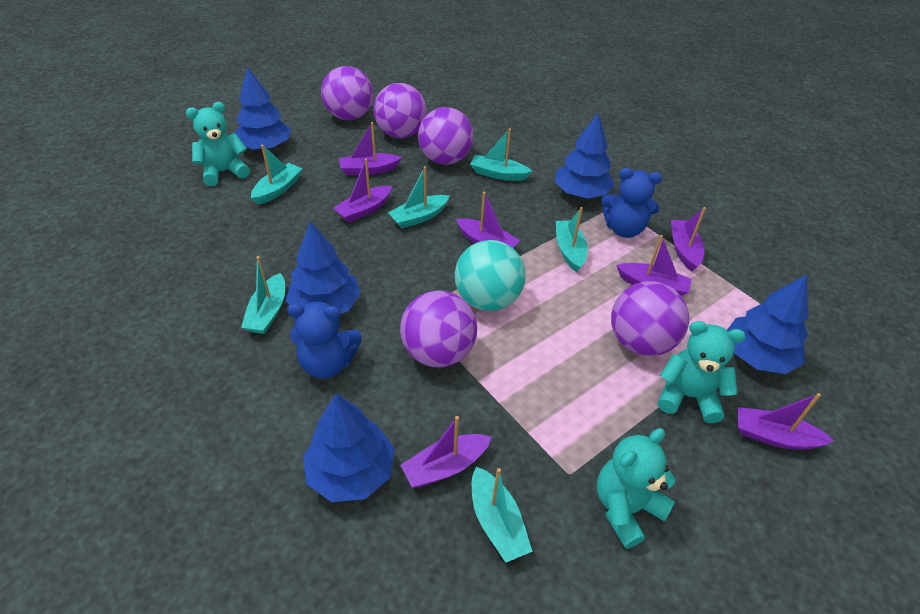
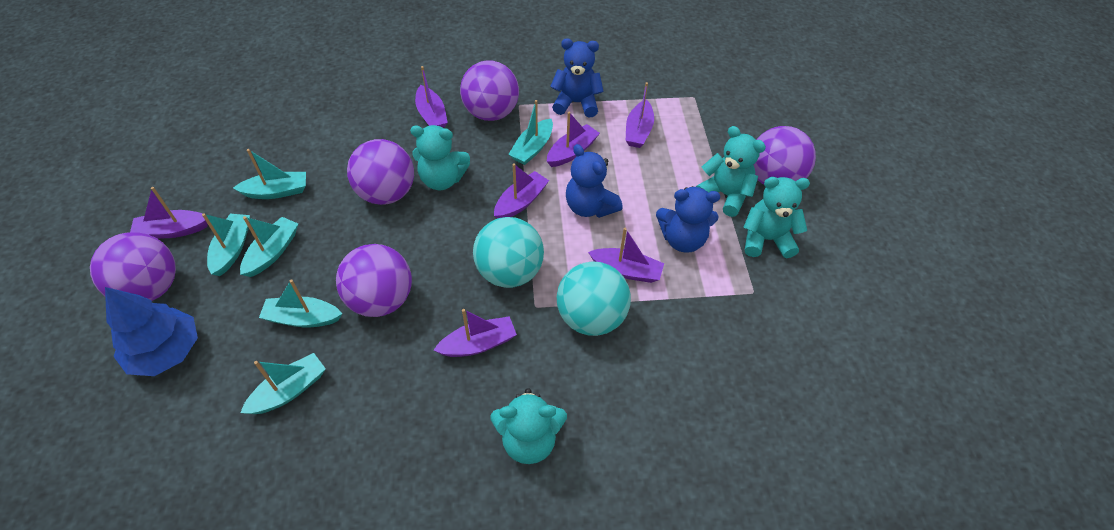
blue teddy bear: [287,301,362,378] [601,168,662,238] = 2 -> [550,38,604,117] [566,144,623,218] [656,186,720,253] = 3
blue tree: [235,67,291,150] [286,221,361,314] [303,393,395,502] [555,113,615,198] [727,274,808,374] = 5 -> [105,287,198,376] = 1
turquoise ball: [455,240,526,311] = 1 -> [473,217,544,288] [557,261,631,336] = 2
turquoise teddy bear: [186,102,250,186] [597,428,676,549] [658,321,745,423] = 3 -> [410,125,470,190] [491,388,567,464] [696,126,766,217] [743,177,810,258] = 4

